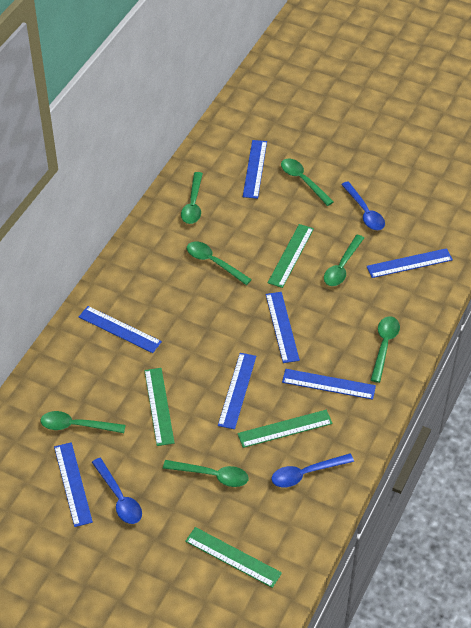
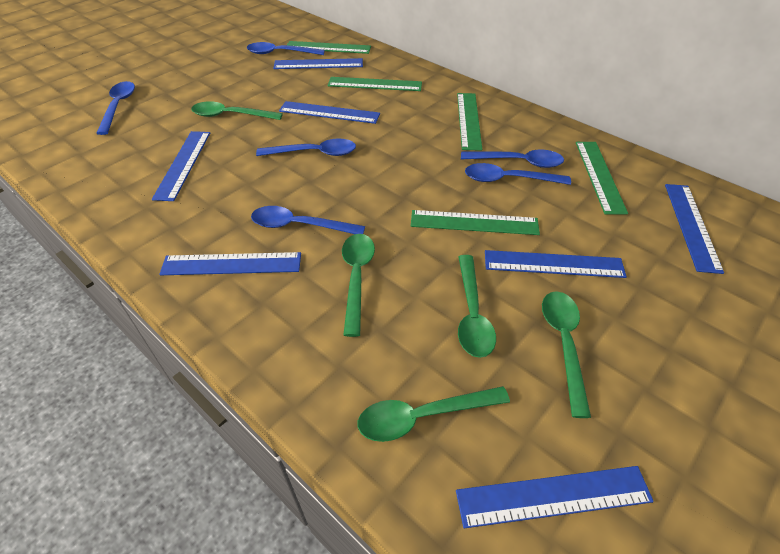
blue spoon: [92,458,142,524] [271,454,354,487] [341,181,385,230] = 3 -> [96,81,135,135] [247,42,325,55] [251,206,365,234] [256,139,356,156] [461,150,564,168] [465,163,571,185] = 6
green ruler: [144,368,174,446] [185,527,282,588] [237,410,333,448] [268,224,314,288] = 4 -> [287,41,371,54] [328,77,422,91] [411,210,540,235] [457,93,482,151] [576,142,628,215] = 5
green spoon: [41,411,126,433] [163,460,249,487] [181,172,203,224] [187,242,252,285] [281,159,334,206] [324,235,364,286] [371,316,400,383] = 7 -> [191,101,283,120] [342,234,375,337] [358,386,510,442] [458,255,496,358] [542,291,591,418] = 5

